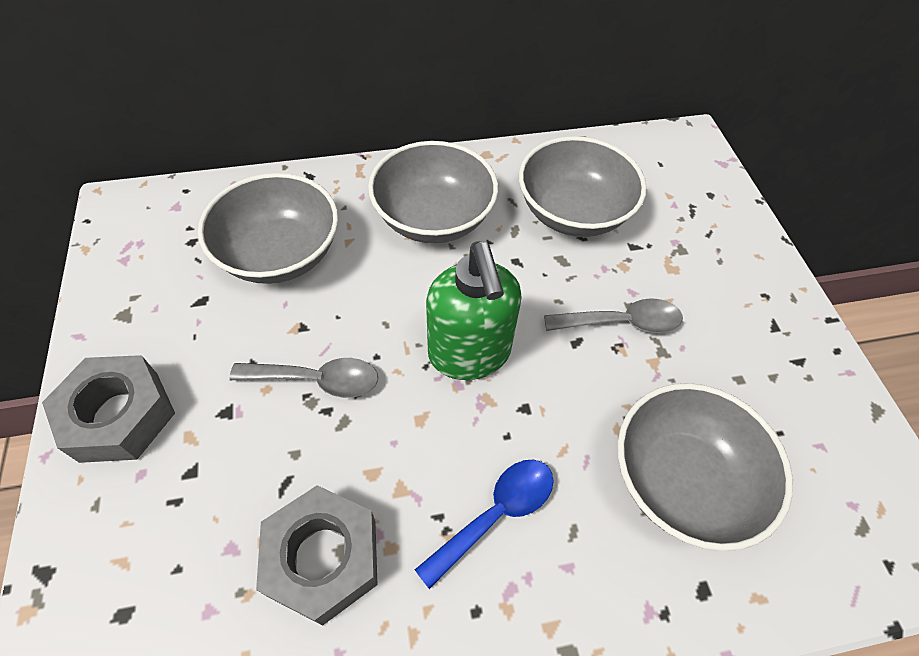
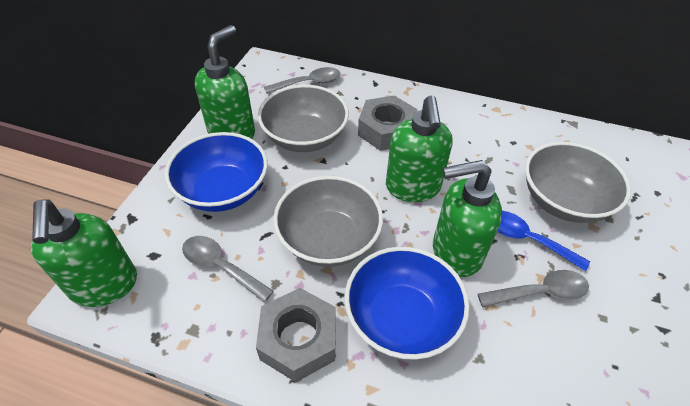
blue bowl: none = 0 -> [165,132,268,212] [344,247,469,360] = 2
green soap dispenser: [426,241,521,380] = 1 -> [31,199,137,307] [195,25,255,139] [386,95,452,202] [433,160,502,277] = 4
grey bowl: [198,173,338,284] [368,141,498,243] [519,136,647,237] [618,383,793,551] = 4 -> [258,85,349,152] [273,176,383,267] [525,142,631,223] = 3
grey spoon: [229,358,378,398] [544,298,683,333] = 2 -> [182,236,274,302] [264,67,340,94] [478,270,589,307] = 3

